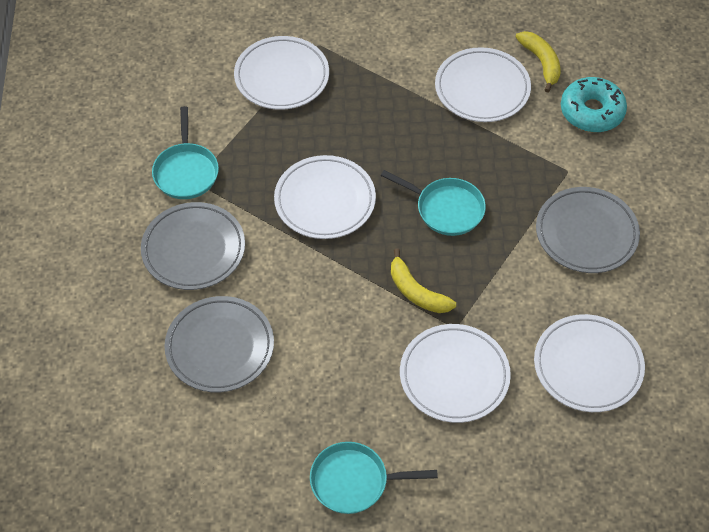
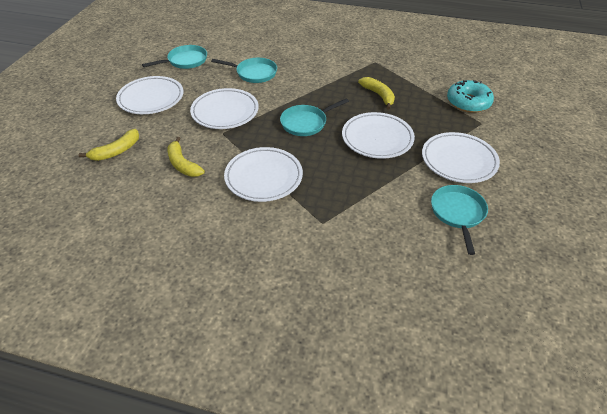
grey plate: [141,202,245,290] [164,296,274,392] [536,187,640,273] = 3 -> none = 0
turquoise pan: [152,106,219,199] [310,442,438,514] [381,170,486,236] = 3 -> [142,45,207,69] [211,58,277,83] [280,98,349,136] [431,185,488,255] = 4
yellow banana: [391,249,456,313] [516,31,560,93] = 2 -> [78,129,139,161] [167,137,205,177] [358,77,395,109] = 3

